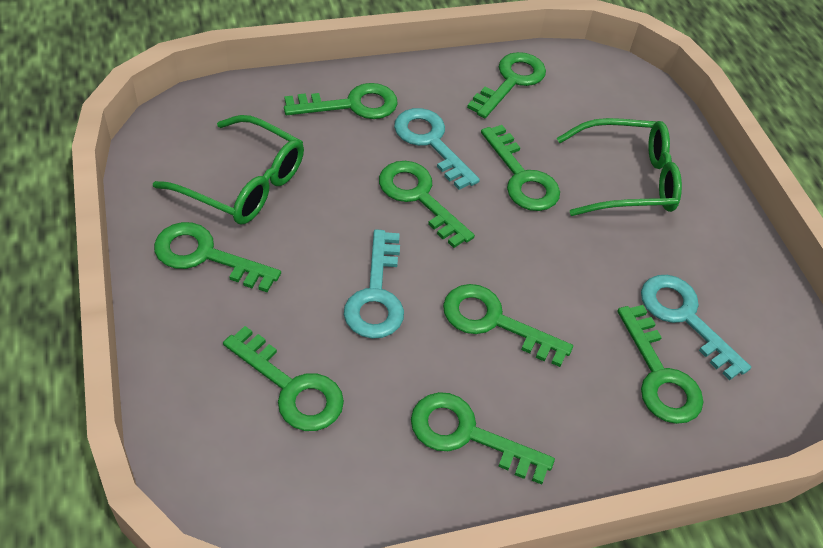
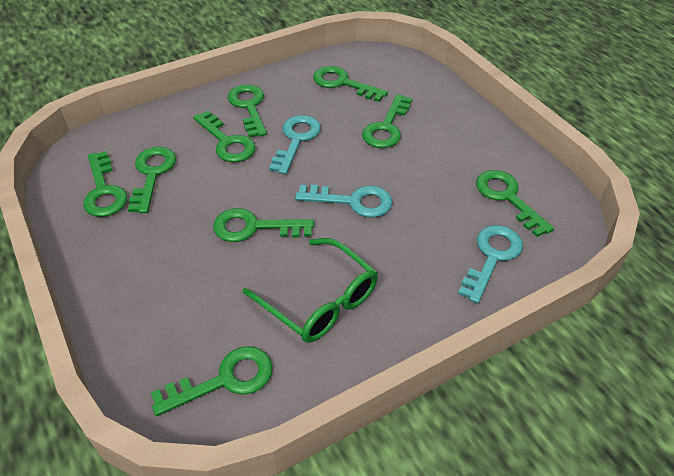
green glasses: [153,115,304,224] [557,118,682,216] = 2 -> [243,238,378,343] = 1

